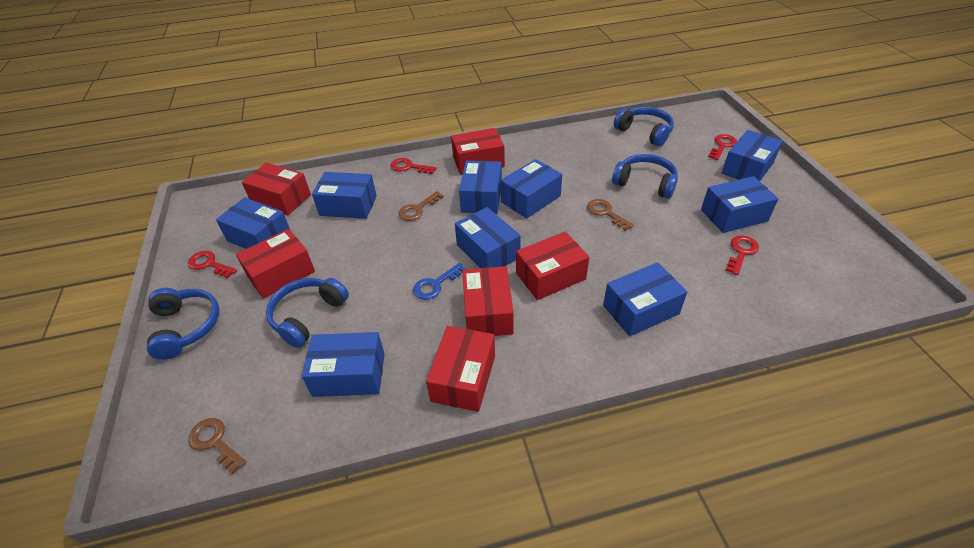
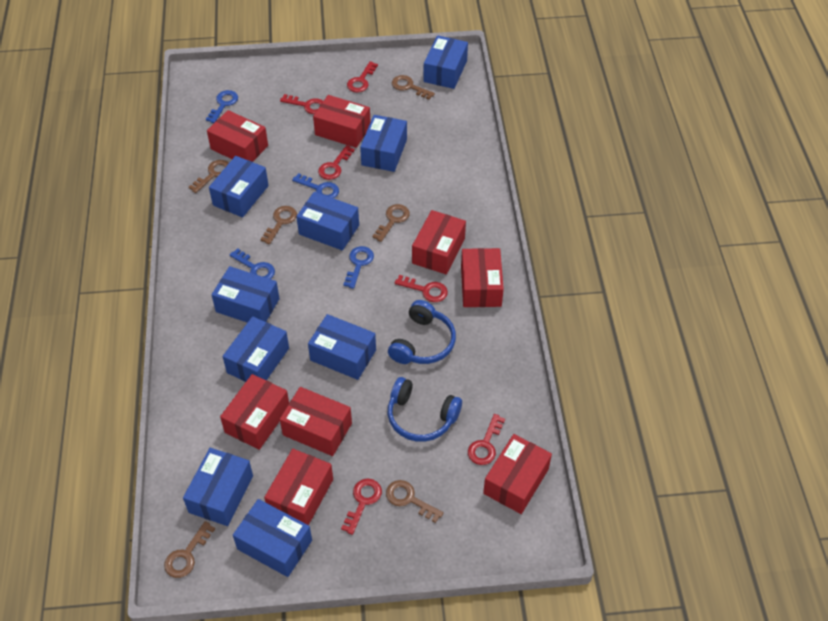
blue headphones: [147,288,219,360] [266,278,349,348] [612,154,678,199] [614,107,674,146] = 4 -> [388,300,456,364] [388,377,462,442] = 2
blue key: [413,263,466,300] = 1 -> [206,90,238,123] [229,248,275,279] [292,173,339,198] [343,246,374,289] = 4
brown key: [188,418,246,474] [399,191,444,221] [587,199,634,231] = 3 -> [164,521,215,578] [189,160,229,193] [260,206,297,244] [372,204,410,242] [386,480,443,523] [392,75,435,100] = 6
red box: [236,229,315,299] [242,162,311,215] [426,326,495,412] [451,128,505,175] [463,266,514,336] [516,232,589,300] = 6 -> [207,110,268,162] [220,374,289,450] [264,449,333,525] [280,387,352,456] [313,95,371,148] [412,210,466,275] [461,248,504,307] [483,434,552,514] = 8
red key: [188,251,237,278] [390,158,437,174] [708,134,737,160] [725,236,759,275] = 4 -> [280,94,323,114] [318,145,355,180] [341,479,382,535] [347,61,378,92] [395,275,448,302] [468,414,505,465] = 6

